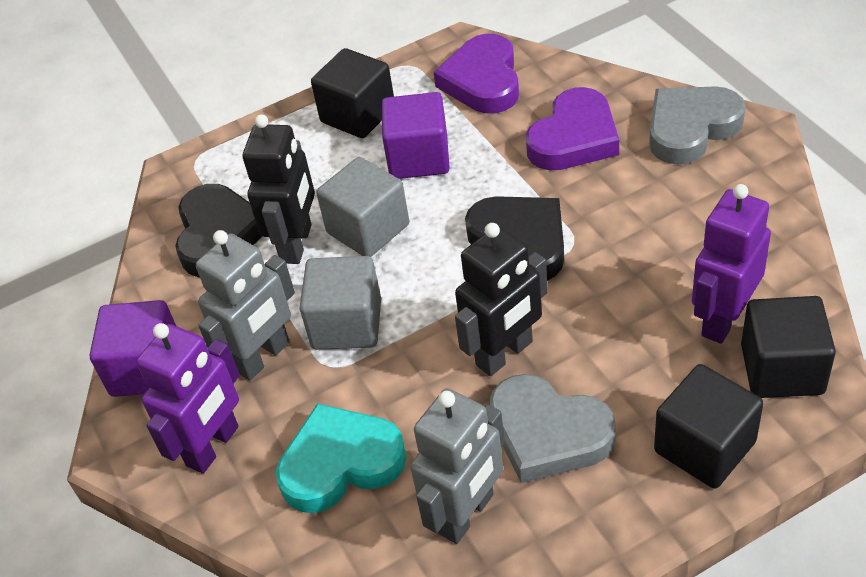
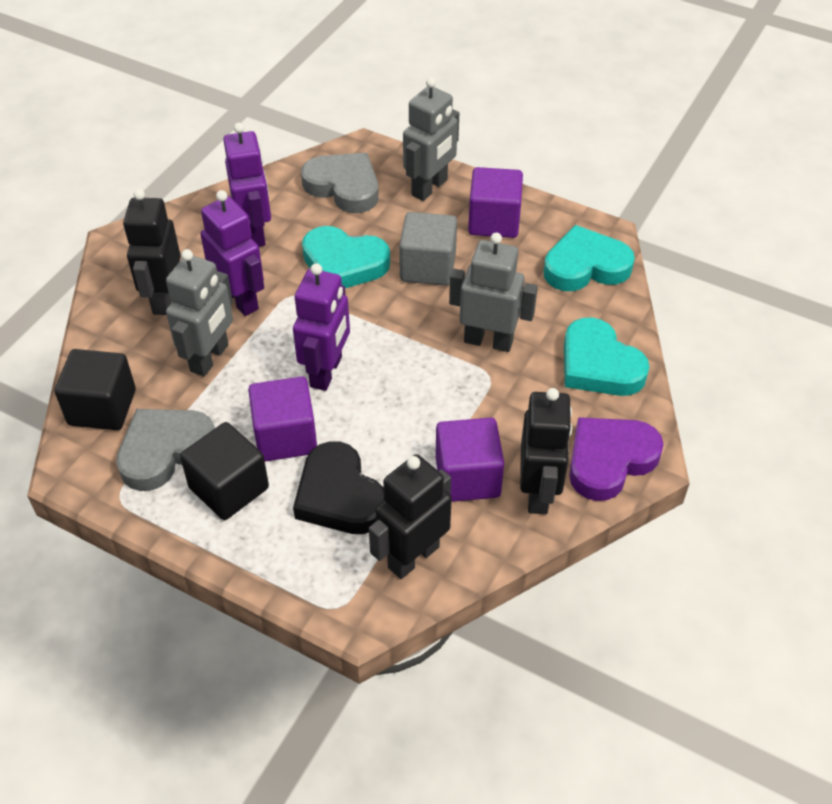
black cube: [311,48,394,138] [654,364,763,489] [741,296,836,398] = 3 -> [55,349,136,430] [180,422,269,520] = 2
black heart: [175,184,262,277] [465,196,564,281] = 2 -> [293,441,384,534] = 1
black robot: [243,114,315,264] [455,223,548,376] = 2 -> [123,189,181,315] [369,454,452,579] [520,388,572,514] = 3
grey cube: [299,256,381,350] [316,157,409,257] = 2 -> [399,212,457,286] = 1
grey robot: [196,230,295,381] [410,388,505,544] = 2 -> [166,249,233,376] [403,77,459,201] [449,233,538,352] = 3
purple cube: [90,300,176,397] [381,92,450,179] = 2 -> [248,376,317,462] [435,418,504,502] [468,167,523,238] = 3
purple heart: [434,34,519,114] [526,87,619,171] = 2 -> [569,417,664,501] = 1
purple robot: [136,323,240,474] [692,184,771,344] = 2 -> [200,190,264,316] [223,123,271,247] [293,263,350,391] = 3
turquoise heart: [276,403,407,513] = 1 -> [302,226,390,288] [543,225,635,291] [564,317,650,396] = 3

